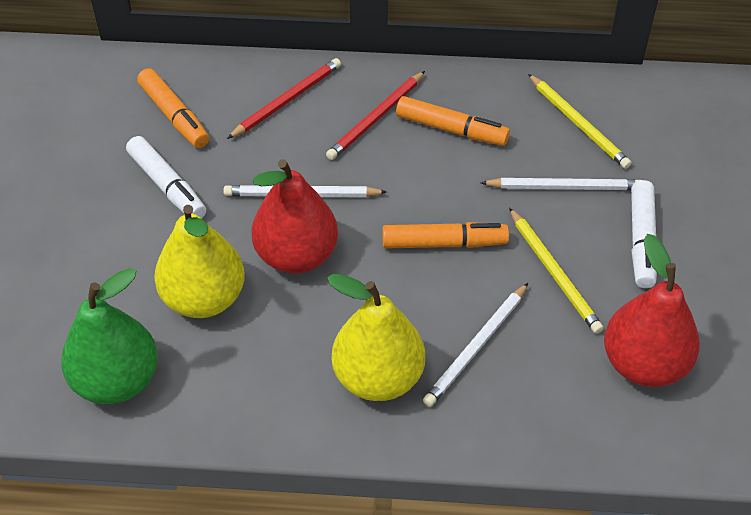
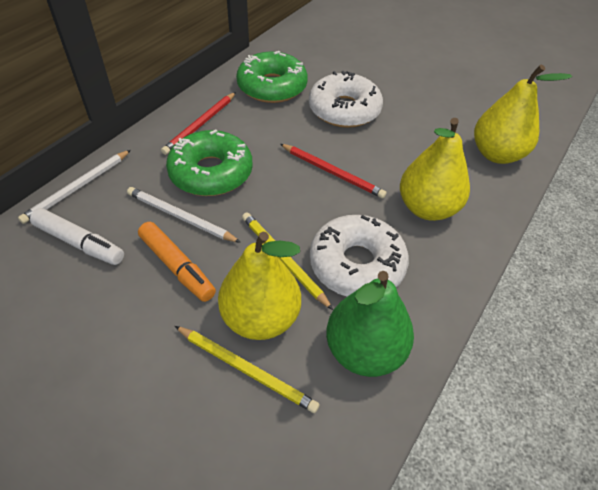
green donut: none = 0 -> [166,130,253,196] [236,51,308,103] = 2
orange marker: [137,68,209,148] [382,222,509,249] [396,96,510,146] = 3 -> [138,222,216,302] = 1
red pear: [251,159,338,274] [604,234,700,387] = 2 -> none = 0
white donut: none = 0 -> [309,71,383,128] [310,215,409,297] = 2
white marker: [126,136,206,218] [631,180,657,288] = 2 -> [30,208,124,265] = 1
white pencil: [223,185,387,197] [423,283,528,407] [480,178,640,190] = 3 -> [18,150,131,224] [127,187,241,243] = 2
yellow pear: [154,205,245,318] [327,274,425,401] = 2 -> [218,232,301,340] [400,118,470,221] [474,64,572,164] = 3

